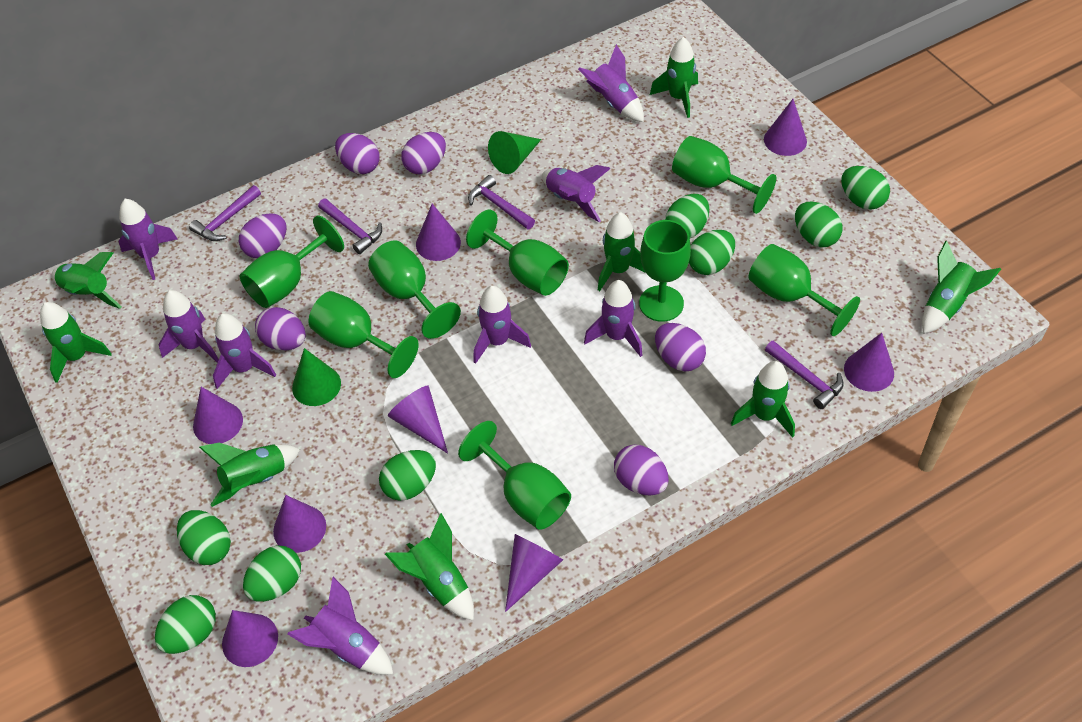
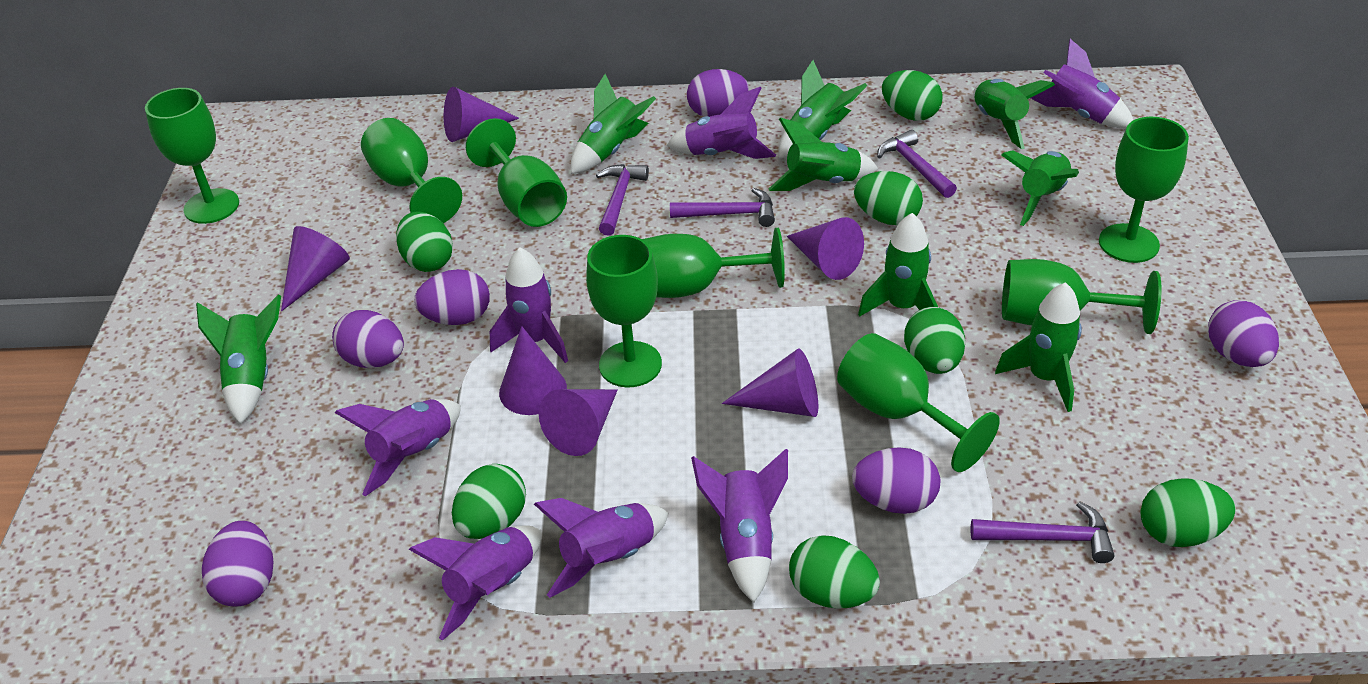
green cone: [292,348,341,406] [488,131,541,174] = 2 -> none = 0
green egg: [155,595,216,654] [177,510,231,565] [243,545,301,602] [379,450,436,501] [665,194,709,238] [689,230,735,275] [795,202,843,247] [841,166,890,210] = 8 -> [396,211,453,272] [452,464,526,539] [789,535,880,609] [854,171,923,225] [882,70,943,121] [904,307,965,374] [1141,478,1236,547] = 7
purple cone: [193,387,243,444] [222,610,278,667] [273,495,326,553] [388,386,448,454] [416,204,461,261] [505,534,563,612] [764,99,807,156] [844,333,894,392] = 8 -> [281,226,350,312] [444,87,519,142] [499,326,567,415] [539,389,618,456] [722,348,818,417] [787,217,864,280] = 6
purple rocket: [118,199,177,280] [158,290,219,362] [213,313,276,389] [287,577,393,675] [473,286,531,364] [542,165,610,222] [578,44,644,122] [584,280,642,357] = 8 -> [335,399,461,496] [409,525,541,641] [490,248,568,363] [534,498,668,598] [666,87,776,159] [691,449,788,603] [1031,39,1133,128] = 7

